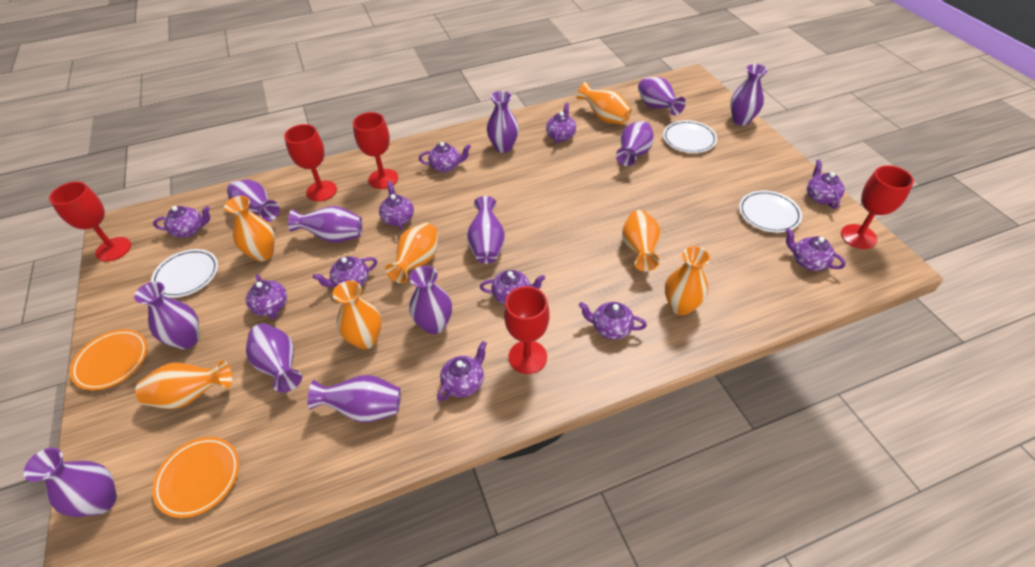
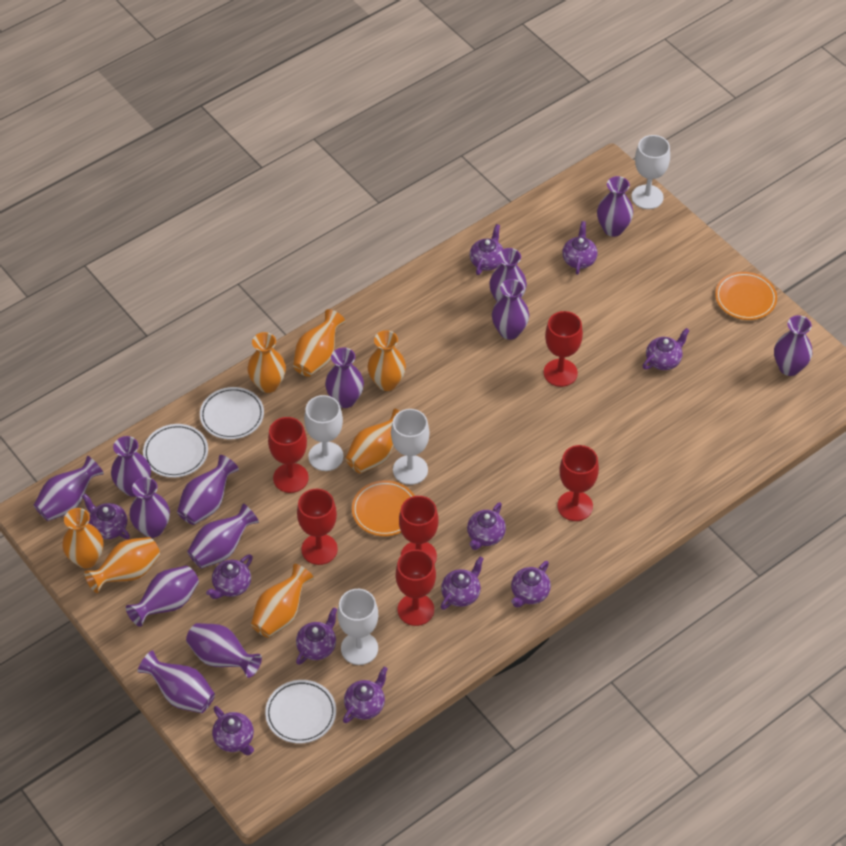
purple vase: [24,448,117,517] [134,282,199,349] [227,180,280,221] [246,323,302,393] [288,206,362,243] [308,375,401,423] [409,266,452,334] [467,196,505,264] [487,91,519,153] [616,121,654,166] [638,77,686,116] [730,64,768,126] = 12 -> [34,456,104,521] [111,436,151,497] [126,566,199,627] [129,477,170,538] [138,650,215,713] [177,455,239,525] [186,623,262,678] [187,504,259,569] [325,347,364,408] [489,248,527,301] [492,279,529,340] [597,176,633,237] [774,315,812,376] = 13
red goblet: [49,182,131,262] [284,124,337,201] [353,112,398,189] [504,286,549,374] [841,165,914,249] = 5 -> [268,417,309,493] [297,489,338,565] [396,549,436,626] [399,496,438,564] [544,311,583,387] [557,445,599,521] = 6
white goblet: none = 0 -> [304,395,344,471] [337,589,378,665] [391,409,429,485] [632,135,670,209] = 4

